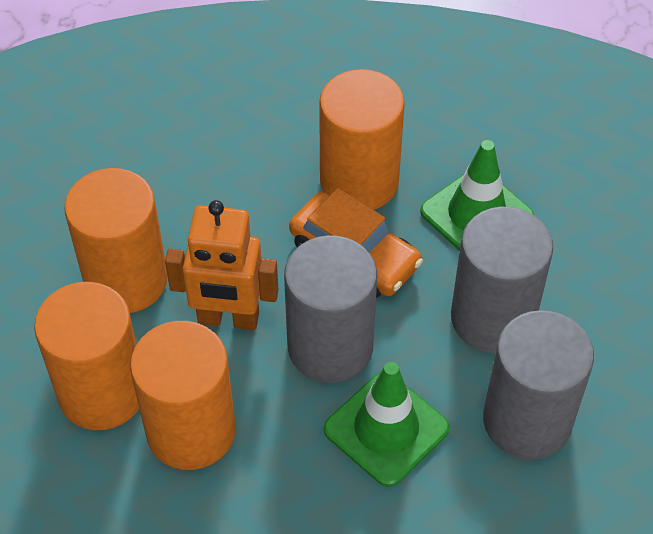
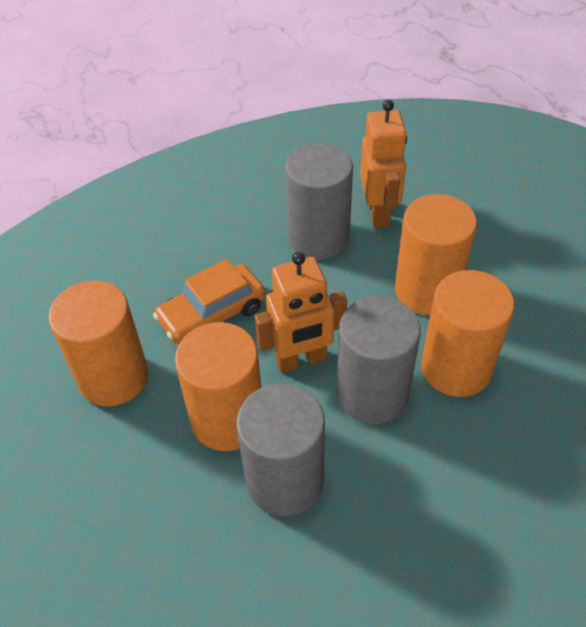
green traffic cone: [324,362,450,487] [420,140,534,251] = 2 -> none = 0
orange robot: [165,200,278,330] = 1 -> [255,252,347,373] [360,100,407,228] = 2

